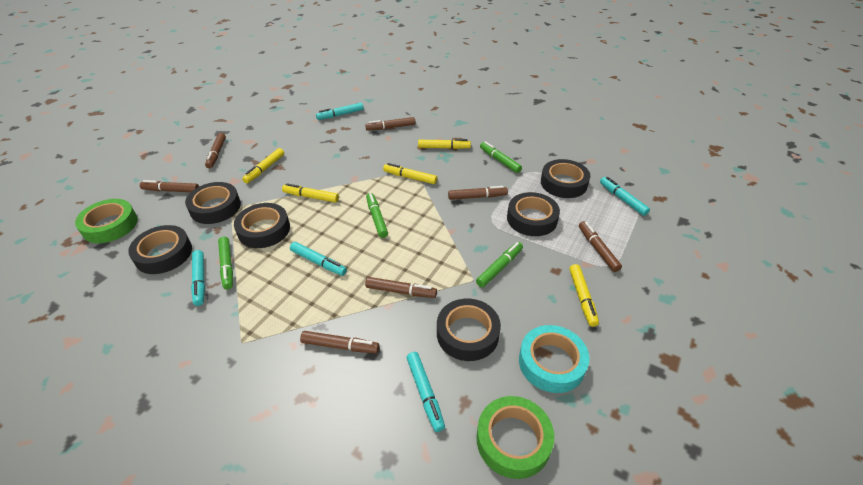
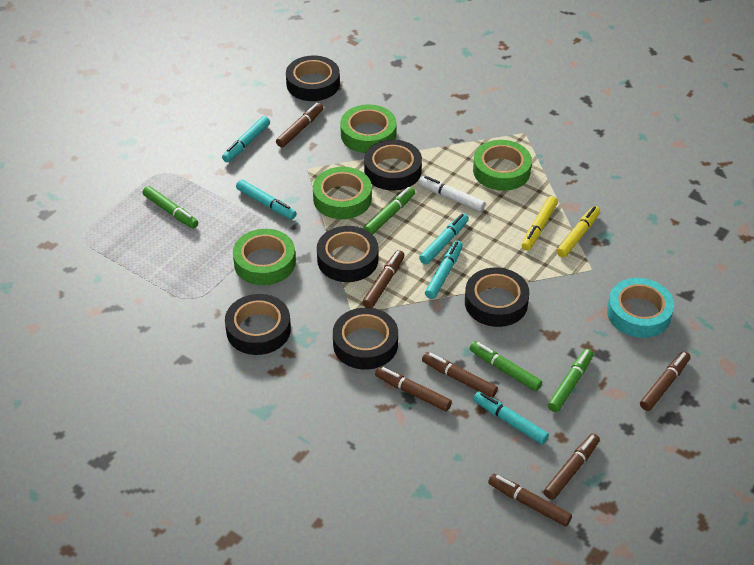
green tape: [75,199,138,243] [476,396,554,479] = 2 -> [233,229,296,285] [313,167,372,219] [340,104,397,153] [473,140,532,191] = 4
white marker: none = 0 -> [418,176,485,212] = 1
yellow marker: [242,148,284,183] [282,183,339,203] [383,163,437,184] [418,139,471,149] [569,264,599,327] = 5 -> [522,196,558,250] [557,206,600,257] = 2

